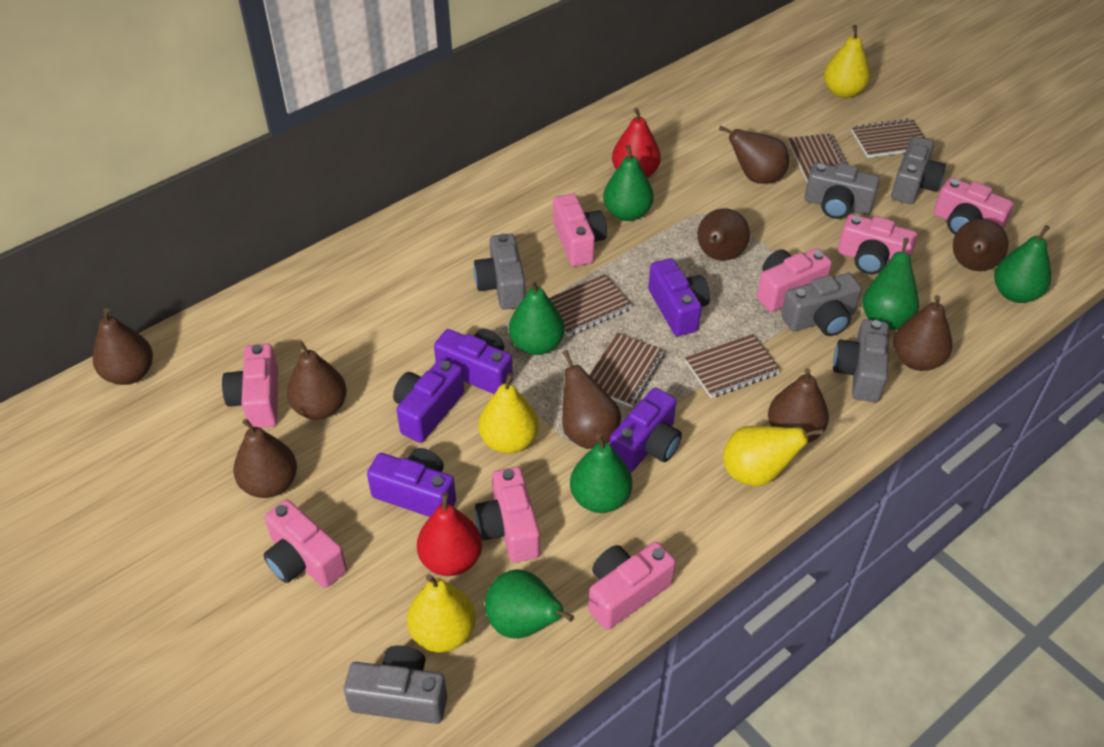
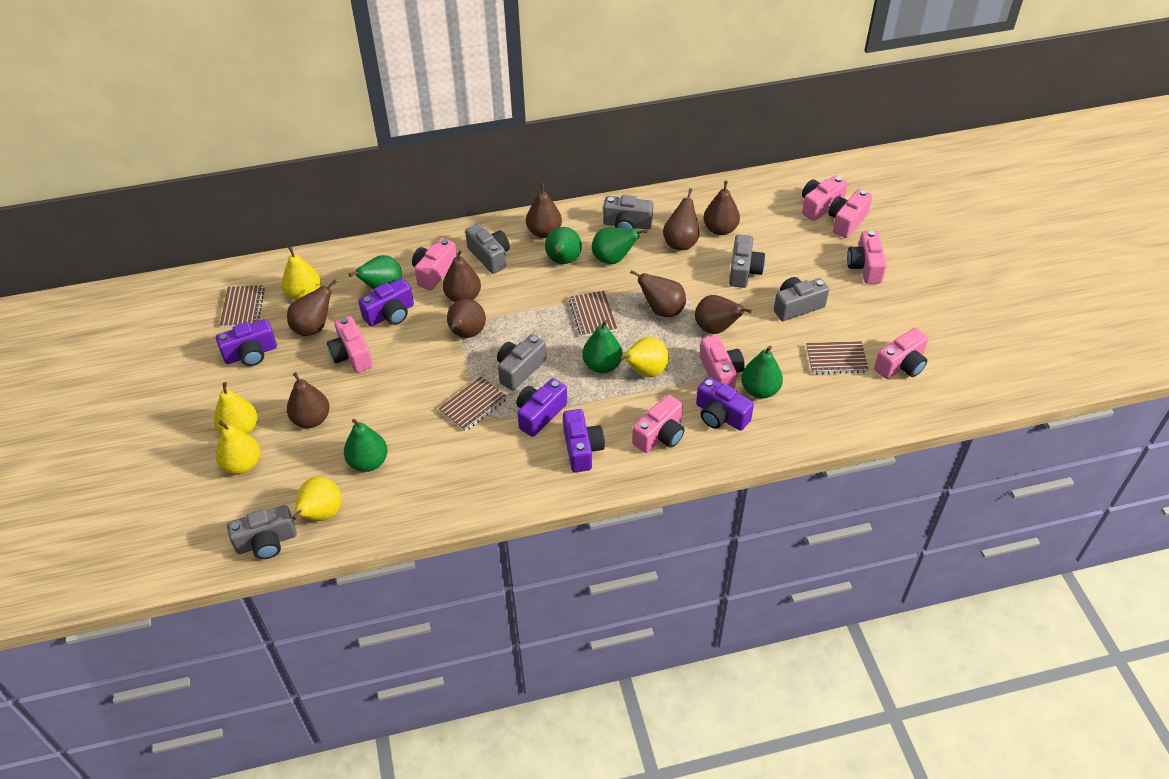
brown notebook: [549,274,632,337] [589,333,665,407] [685,334,780,398] [788,133,847,182] [851,118,925,158] = 5 -> [220,285,265,328] [439,376,507,431] [569,291,617,337] [806,341,869,374] = 4
red pear: [417,493,482,576] [612,108,661,178] = 2 -> none = 0
yellow pear: [407,574,476,652] [478,373,539,454] [723,426,824,486] [824,25,870,98] = 4 -> [214,382,258,434] [216,421,260,474] [282,246,321,300] [292,477,342,521] [619,337,669,377] = 5

